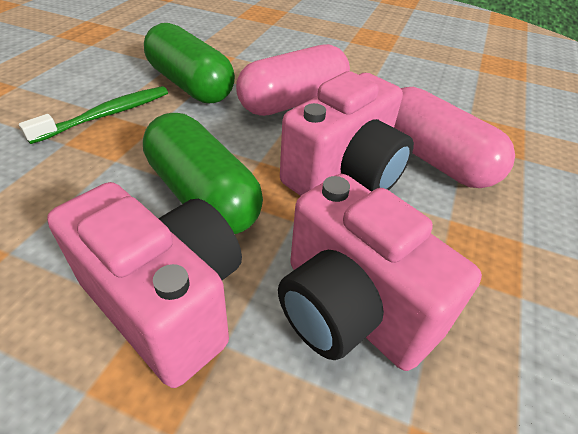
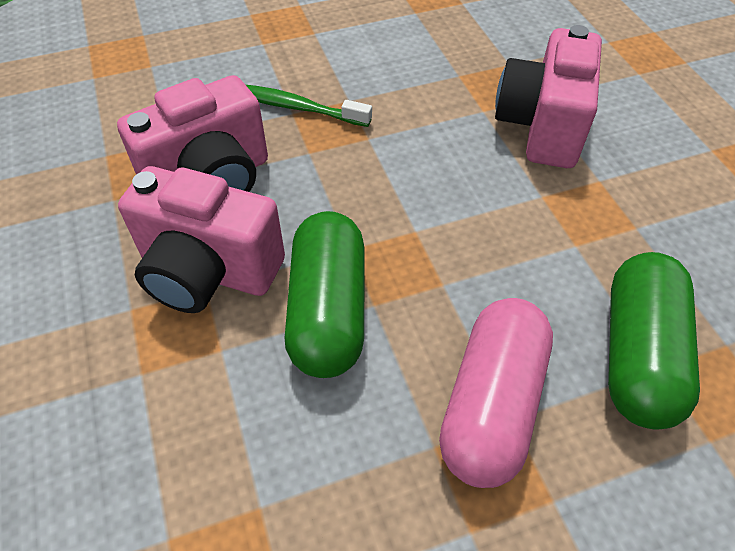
pink capsule: [236,44,350,116] [394,87,515,188] = 2 -> [439,298,553,488] = 1

